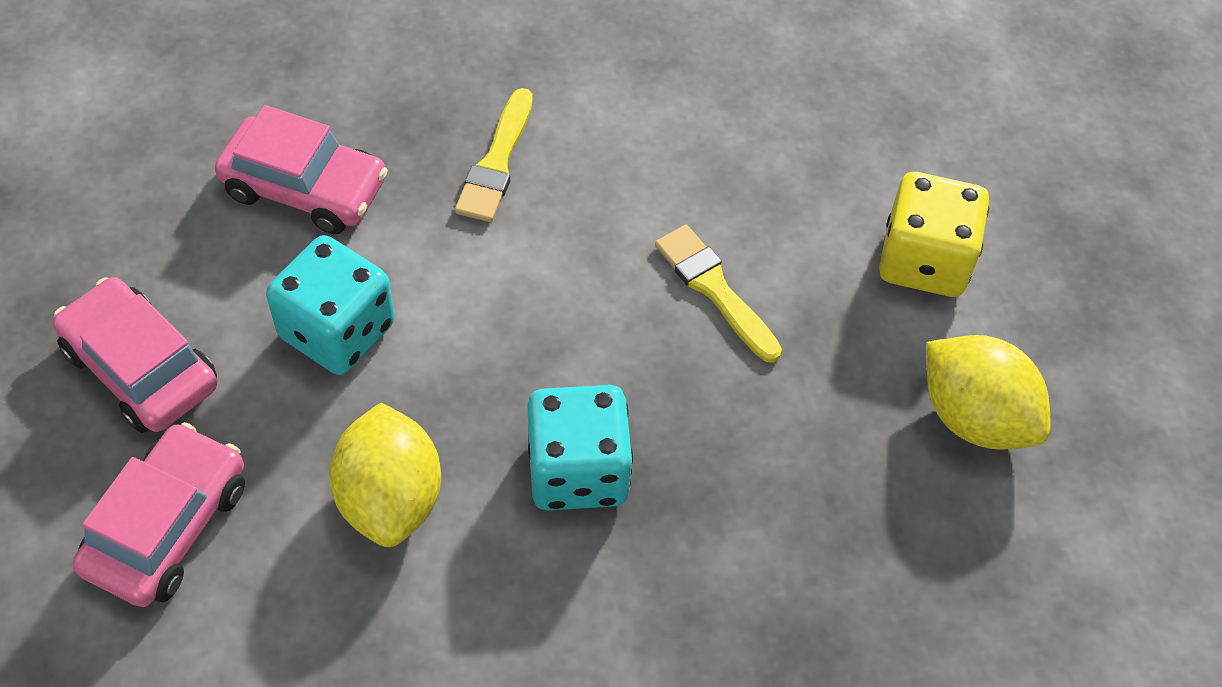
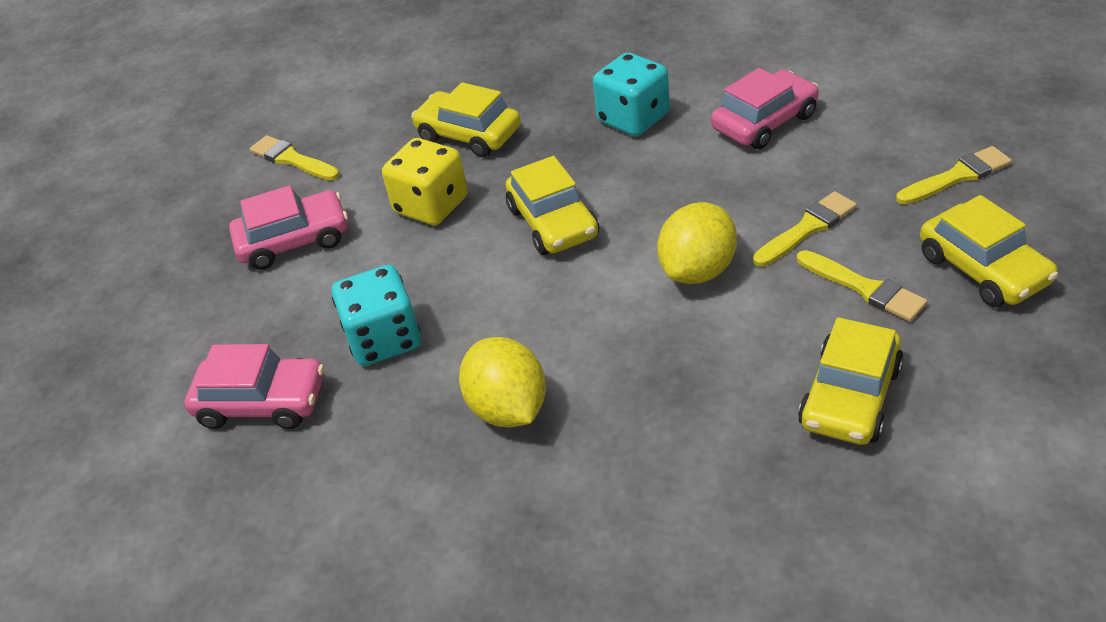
yellow brush: [455,88,533,222] [655,225,782,363] = 2 -> [250,135,339,180] [753,191,857,267] [797,250,928,322] [896,146,1012,205] = 4
yellow car: none = 0 -> [411,82,521,157] [506,156,599,255] [798,317,904,445] [920,195,1058,307] = 4

